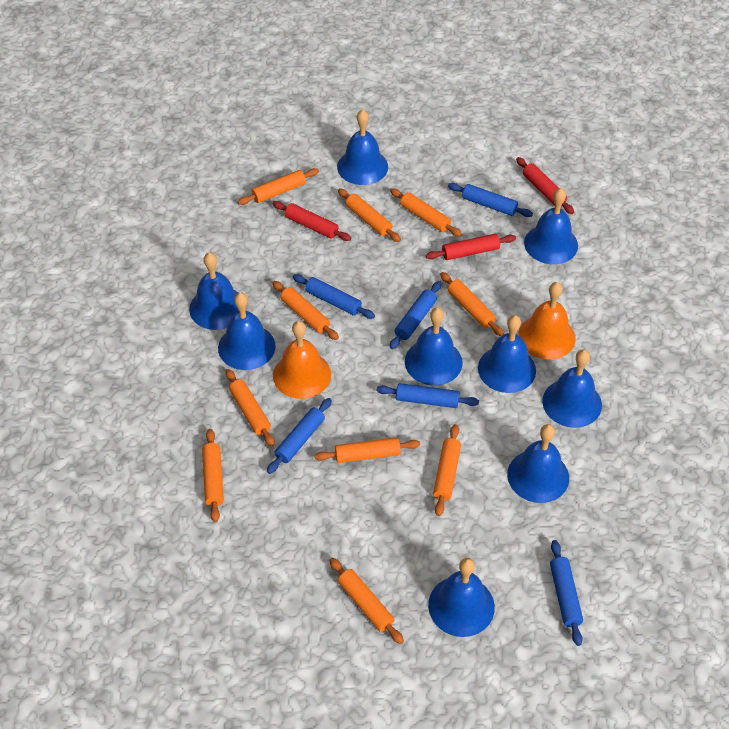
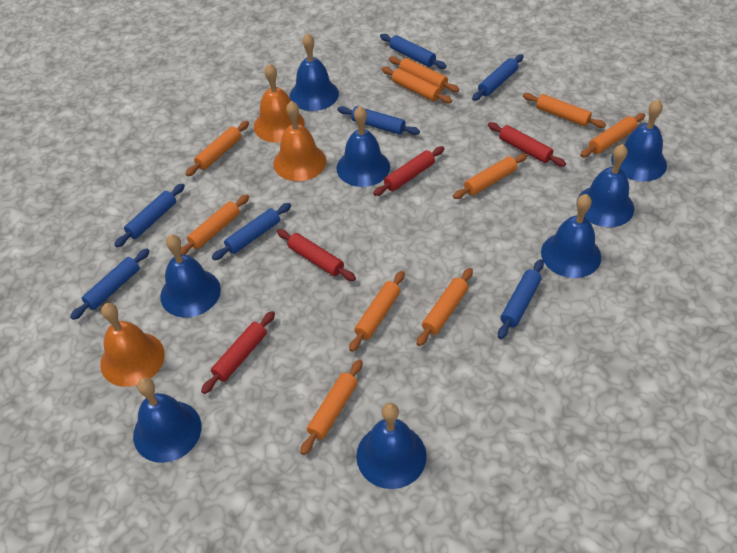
blue bell: [189,252,239,330] [218,292,276,370] [337,109,388,185] [405,308,463,386] [428,558,495,637] [478,315,536,393] [507,424,569,503] [524,188,578,264] [542,349,602,428] = 9 -> [133,377,201,463] [160,235,221,318] [290,33,339,111] [337,106,390,187] [356,403,427,489] [541,194,601,278] [576,144,634,227] [611,99,667,182] = 8
blue rolling pin: [267,398,332,474] [293,274,375,319] [376,383,479,408] [390,281,441,349] [448,183,533,217] [550,540,583,646] = 6 -> [70,249,150,320] [114,183,185,247] [212,203,291,260] [338,106,420,135] [380,34,446,69] [472,54,523,101] [498,259,544,339] = 7
orange bell: [273,321,331,399] [518,282,575,360] = 2 -> [100,303,165,387] [254,63,305,143] [273,101,326,181] = 3
red rolling pin: [273,201,351,241] [426,234,516,260] [516,157,574,214] = 3 -> [201,311,275,394] [277,229,356,281] [373,146,444,196] [488,122,566,167] = 4

